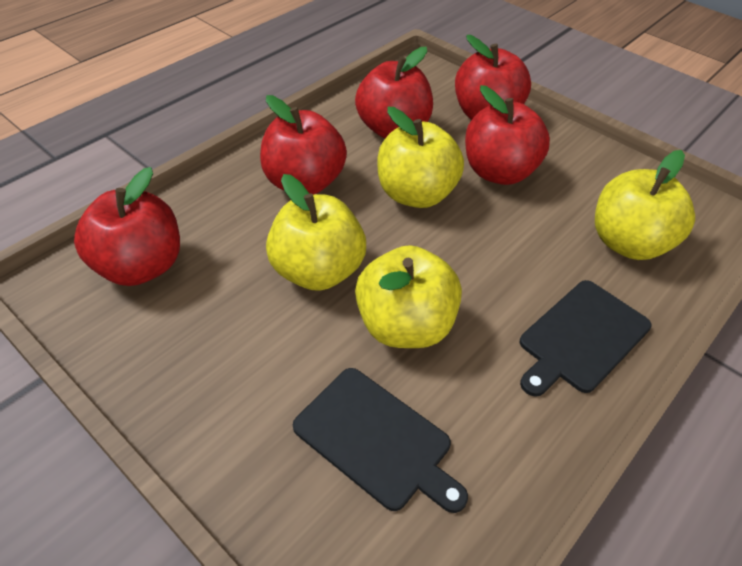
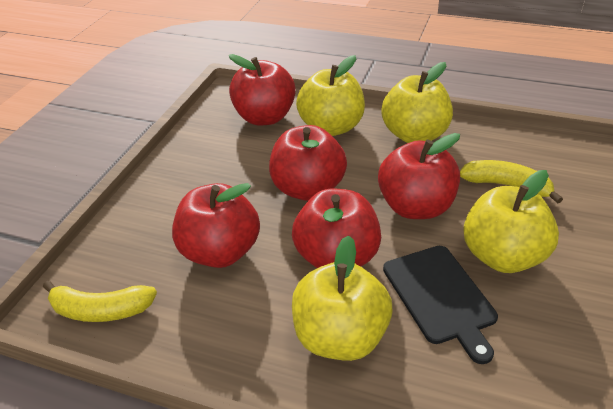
black cutting board: [293,368,468,513] [520,280,652,397] = 2 -> [383,246,498,364] = 1
yellow banana: none = 0 -> [43,281,157,322] [460,160,563,204] = 2

